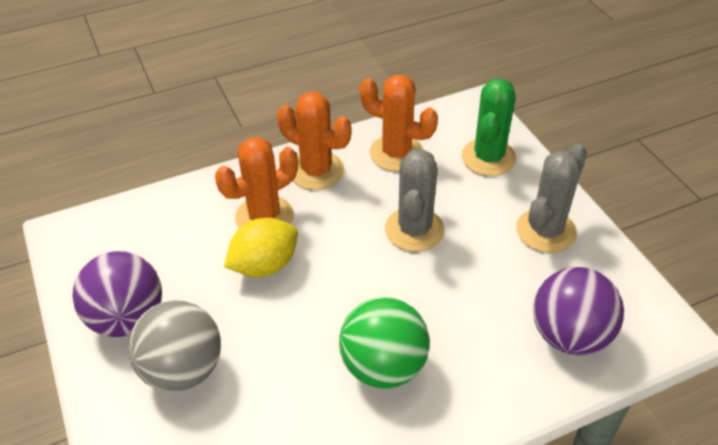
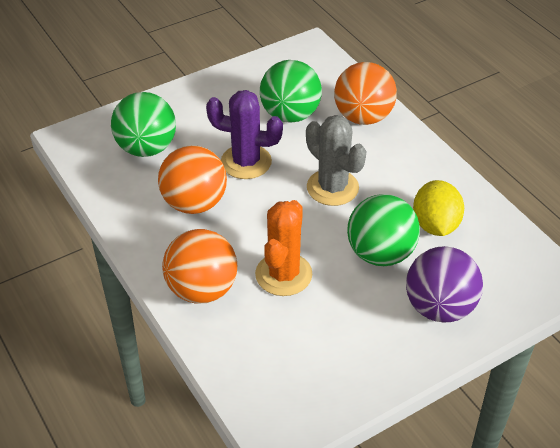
green ball: [339,297,430,389] = 1 -> [111,92,176,157] [260,60,322,123] [347,194,420,266] = 3
green cactus: [461,79,517,176] = 1 -> none = 0
grey ball: [128,300,221,392] = 1 -> none = 0
grey cactus: [385,149,445,252] [516,144,587,253] = 2 -> [306,115,367,206] = 1
orange ball: none = 0 -> [158,145,227,214] [162,229,237,304] [334,62,397,125] = 3
orange cactus: [215,137,298,229] [277,92,351,190] [360,75,438,171] = 3 -> [255,200,312,296] = 1
purple ball: [72,251,162,337] [533,267,624,355] = 2 -> [406,246,483,322] = 1
purple cactus: none = 0 -> [206,90,283,179] = 1

